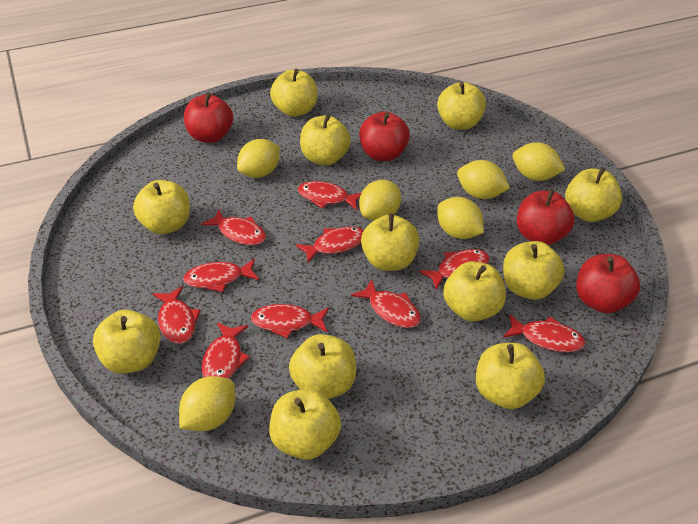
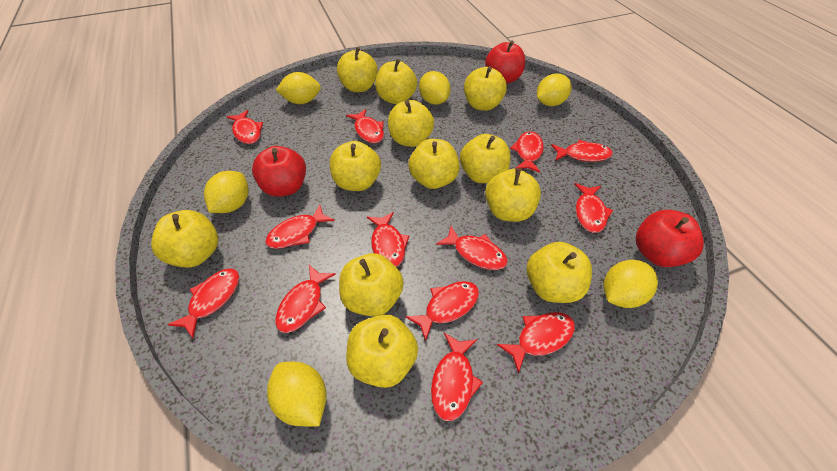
red apple: [184,92,233,143] [359,111,410,161] [517,189,575,245] [576,254,640,313] = 4 -> [252,146,306,197] [485,41,525,83] [636,210,704,267] = 3
red fish: [153,286,201,344] [183,259,259,292] [201,210,266,245] [202,322,250,379] [251,304,329,338] [296,227,364,263] [298,181,361,210] [351,279,421,328] [419,249,489,290] [503,314,585,352] = 10 -> [167,269,239,338] [226,110,263,144] [265,205,335,249] [275,265,336,333] [346,109,384,143] [367,212,410,267] [405,281,479,341] [431,333,483,421] [436,226,508,270] [497,312,575,374] [510,131,544,173] [551,140,613,162] [574,183,613,233] = 13

